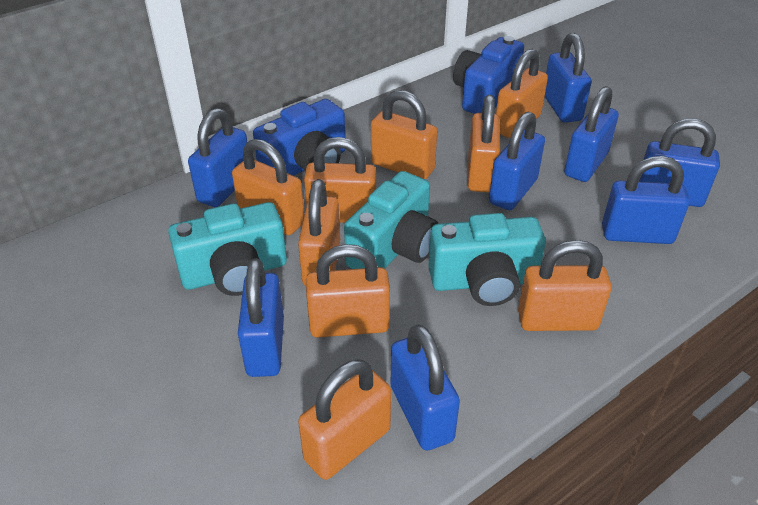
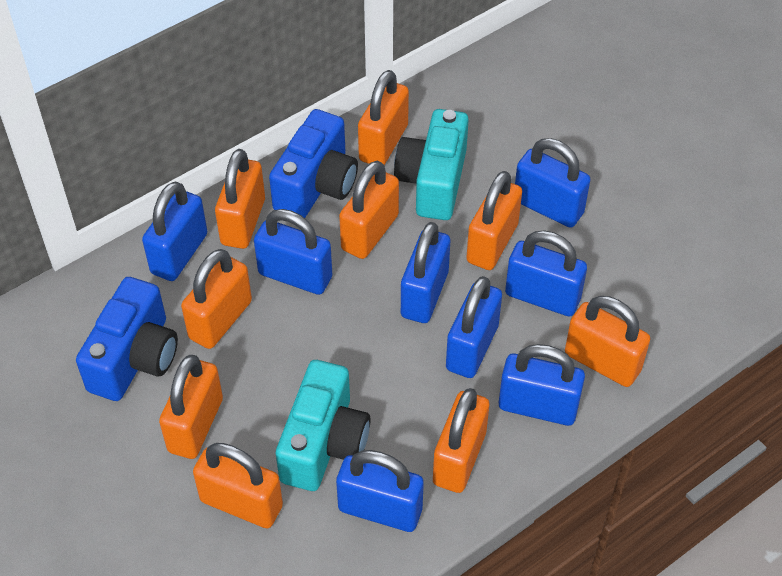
turquoise camera: [168,202,287,296] [344,171,438,269] [428,213,546,306] = 3 -> [276,360,371,491] [394,109,469,220] = 2

